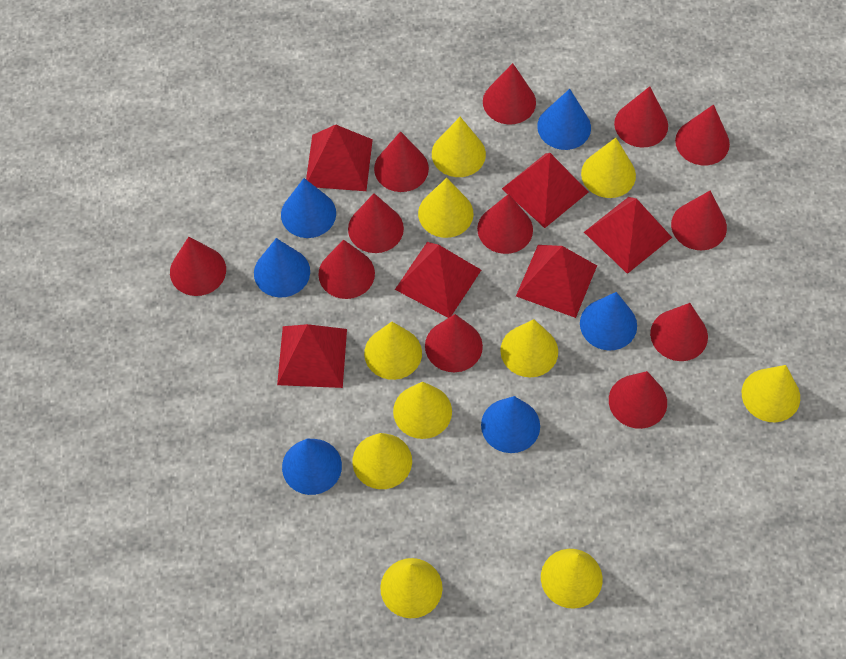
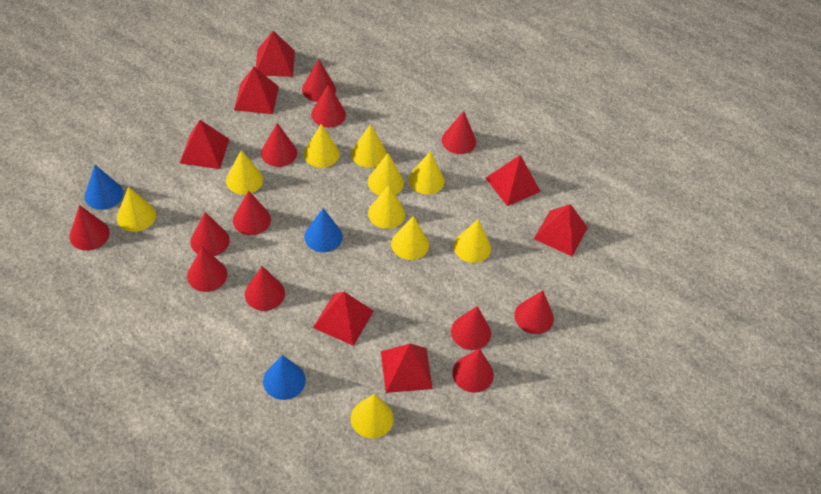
blue cone: [254,238,310,297] [281,178,336,238] [282,439,342,495] [481,396,540,453] [537,89,591,150] [580,292,637,350] = 6 -> [85,165,123,210] [263,355,306,400] [304,208,342,252] = 3
red pyramid: [277,324,347,388] [306,125,373,191] [395,242,481,318] [502,153,588,228] [516,245,597,318] [584,197,672,274] = 6 -> [180,120,230,169] [234,67,279,114] [256,31,295,77] [313,292,374,346] [381,344,433,393] [486,155,541,206] [534,204,588,256] = 7

